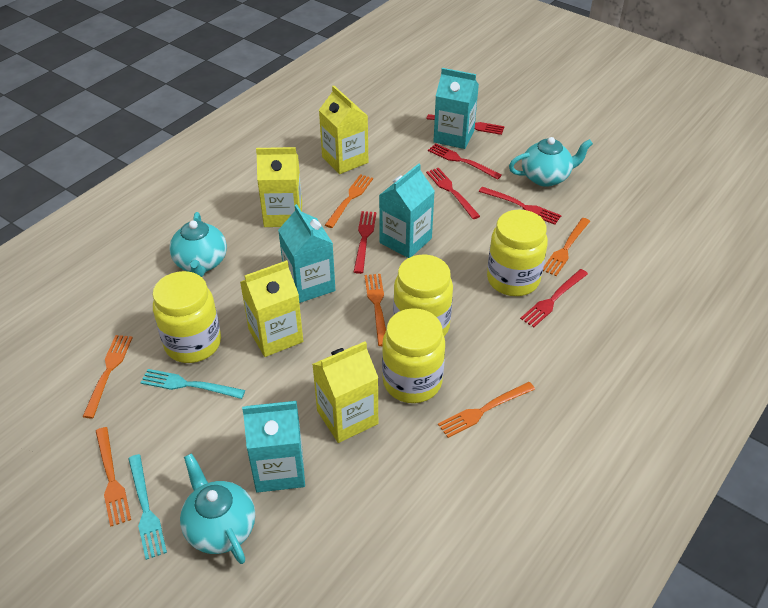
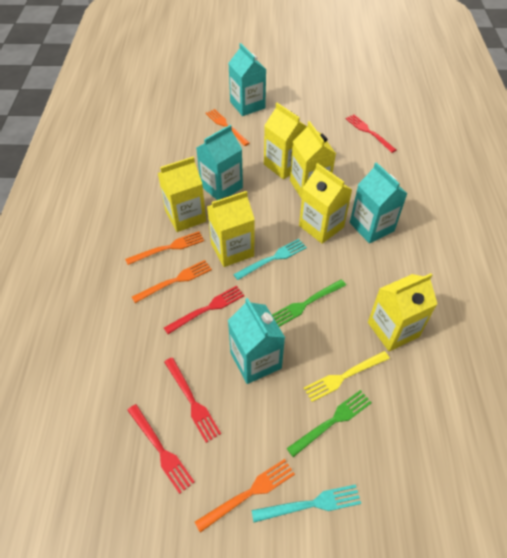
green fork: none = 0 -> [272,279,346,327] [287,390,372,457] = 2
orange fork: [83,335,133,418] [96,427,131,527] [325,174,373,228] [365,274,386,346] [438,382,535,438] [543,218,590,276] = 6 -> [125,231,204,265] [132,260,212,303] [195,459,295,533] [206,109,250,146] = 4
red fork: [354,211,376,274] [426,114,505,135] [426,168,480,219] [428,143,502,180] [479,187,562,225] [520,269,588,327] = 6 -> [127,404,194,494] [164,285,244,334] [164,357,221,443] [345,114,396,153] = 4
turquoise teapot: [169,212,227,277] [180,453,255,564] [509,137,593,187] = 3 -> none = 0
yellow carton: [240,260,303,357] [256,147,302,227] [312,341,378,443] [319,86,368,174] = 4 -> [158,156,206,232] [207,191,255,267] [264,103,307,179] [290,121,336,199] [299,163,352,244] [368,273,437,351] = 6
yellow fork: none = 0 -> [304,351,390,402] = 1
yellow jar: [153,271,221,363] [382,308,445,403] [393,255,453,336] [487,210,548,296] = 4 -> none = 0

